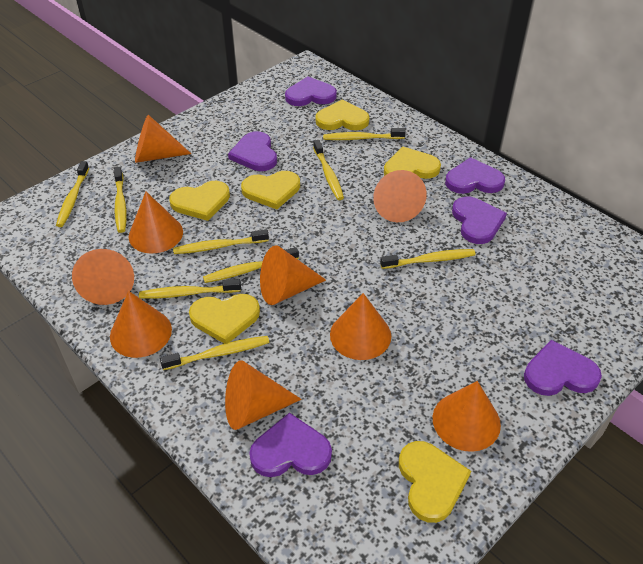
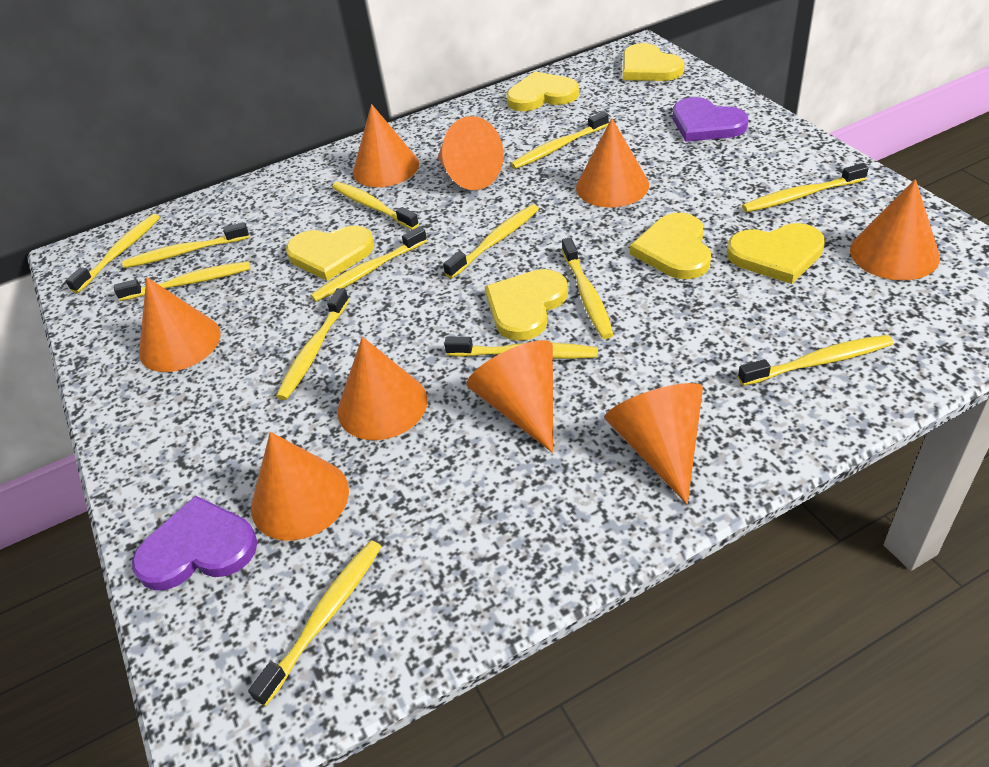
purple heart: [228,131,277,171] [249,412,332,477] [285,77,337,106] [445,157,505,194] [452,197,507,244] [524,340,602,396] = 6 -> [132,496,258,590] [673,97,748,142] = 2
yellow toothbrush: [56,161,89,227] [114,167,127,233] [139,279,241,299] [160,336,270,370] [173,229,269,254] [203,247,299,283] [313,140,344,200] [323,128,406,140] [380,249,476,269] = 9 -> [65,214,160,293] [114,261,251,301] [122,222,249,268] [248,540,381,706] [276,288,349,400] [311,226,427,302] [332,182,419,230] [443,204,539,279] [444,336,598,359] [511,111,609,169] [562,237,614,339] [738,335,893,386] [742,163,869,212] = 13

